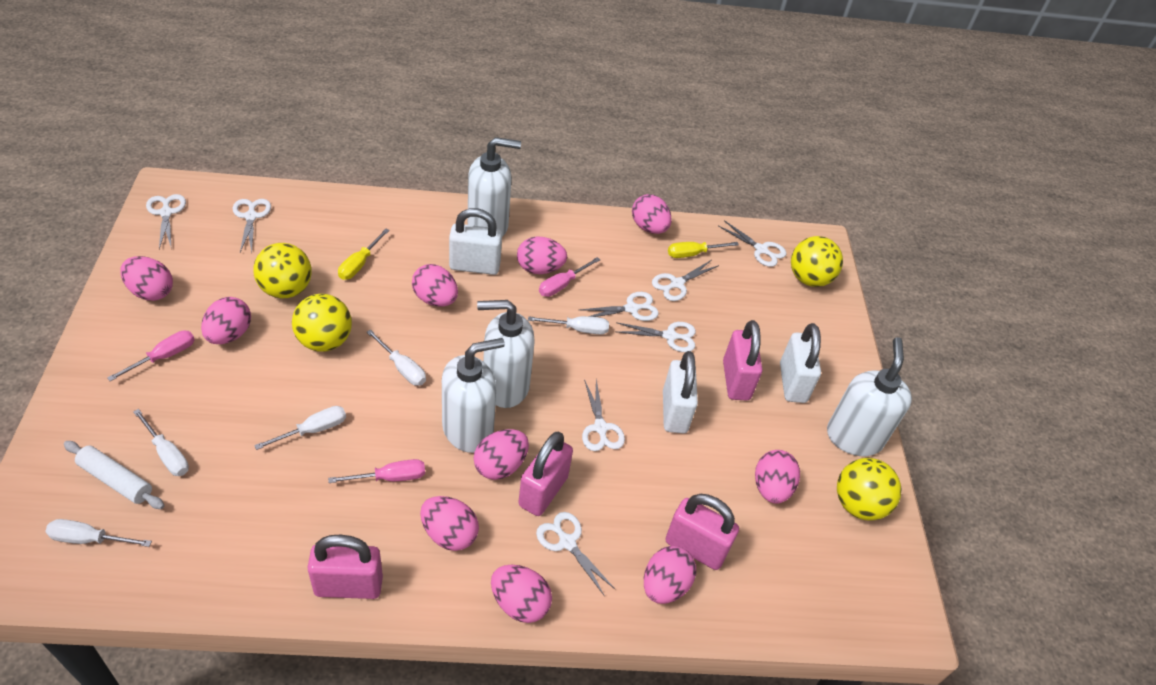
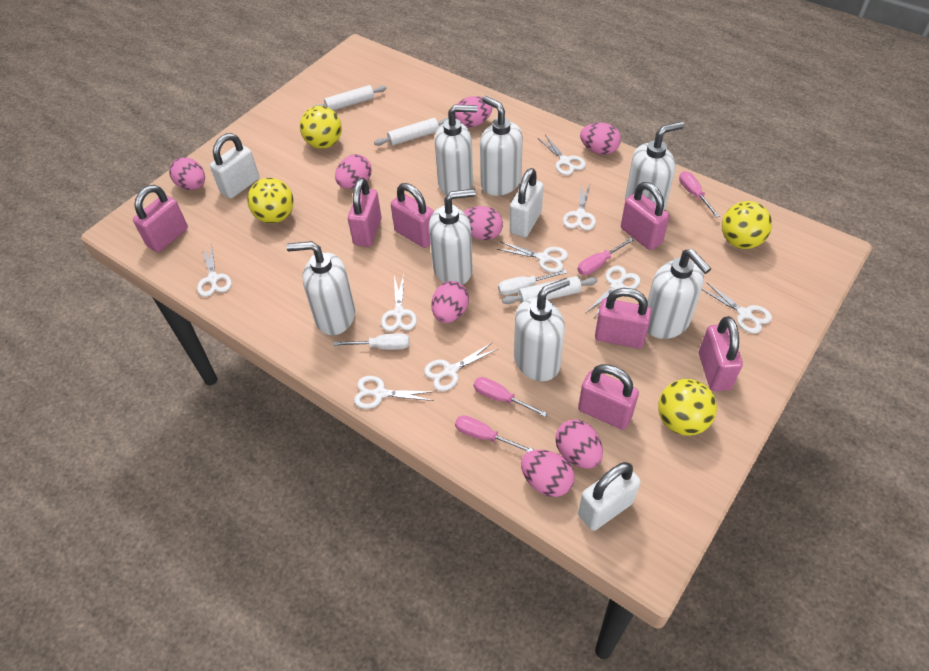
pink egg: [120,256,173,301] [201,297,251,344] [412,264,458,307] [420,496,479,551] [474,429,529,480] [491,565,552,623] [517,237,567,274] [632,194,672,234] [644,546,696,604] [755,450,800,504] = 10 -> [169,157,205,190] [335,154,372,189] [432,281,469,323] [455,96,493,128] [463,206,503,240] [521,450,575,497] [555,420,603,469] [580,122,621,155] = 8
pink padlock: [307,535,383,599] [518,432,573,516] [666,494,739,570] [723,320,763,400] = 4 -> [133,185,188,252] [348,178,382,247] [391,183,434,248] [578,364,639,430] [595,288,652,349] [621,182,670,250] [699,316,743,391] = 7
pink screwdriver: [107,330,195,381] [328,459,425,483] [539,257,600,297] = 3 -> [455,415,534,452] [474,377,548,417] [577,238,634,275] [679,171,720,218] = 4
white rolling pin: [64,441,165,509] = 1 -> [313,85,387,111] [374,118,449,146] [502,276,597,304] = 3
white scissors: [146,194,186,249] [233,199,271,252] [536,512,615,596] [579,292,659,321] [582,379,625,451] [615,322,696,352] [652,260,719,301] [718,220,787,267] = 8 -> [197,243,232,297] [354,376,435,409] [381,274,417,331] [424,342,498,391] [497,242,568,273] [538,135,586,175] [563,184,596,230] [586,266,641,318] [702,282,772,334] = 9
white screwdriver: [45,519,152,547] [133,409,189,476] [254,406,346,450] [366,329,426,386] [528,316,609,334] = 5 -> [333,333,409,350] [498,270,567,295] = 2
white soap dispenser: [442,338,505,453] [467,137,521,237] [477,300,535,408] [827,337,912,456] = 4 -> [286,241,355,335] [429,189,476,285] [435,105,477,195] [480,96,523,196] [514,278,570,381] [625,121,684,210] [647,249,711,339] = 7
yellow screwdriver: [338,228,390,280] [668,242,739,258] = 2 -> none = 0

